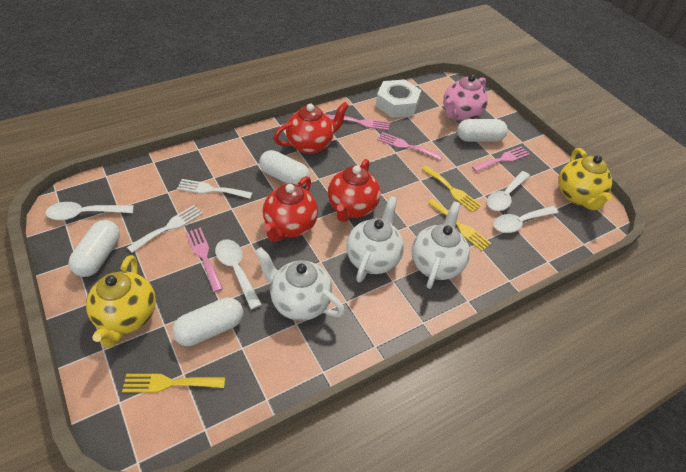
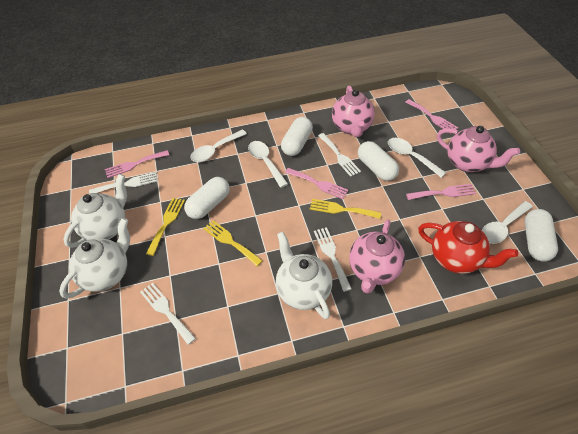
pink teapot: [443,74,488,122] = 1 -> [332,86,375,137] [349,219,405,294] [437,126,520,172] = 3
red teapot: [263,176,318,242] [273,102,349,154] [328,159,381,222] = 3 -> [418,221,518,274] = 1
white fork: [127,205,203,253] [177,179,252,199] = 2 -> [89,172,158,193] [140,283,196,345] [314,227,352,292] [318,133,361,177] = 4
white nut: [376,79,421,118] = 1 -> none = 0
yellow teapot: [86,255,156,347] [558,148,613,210] = 2 -> none = 0

